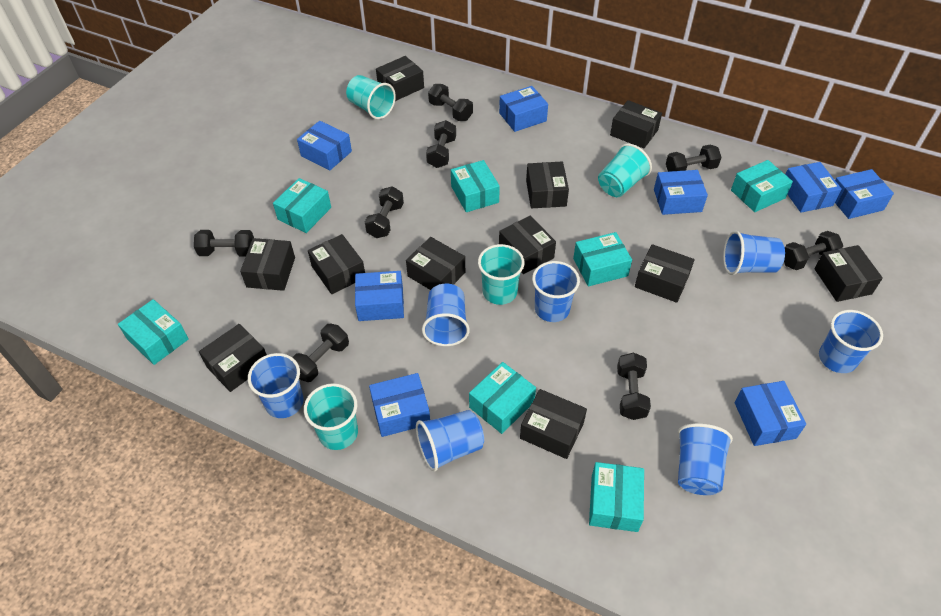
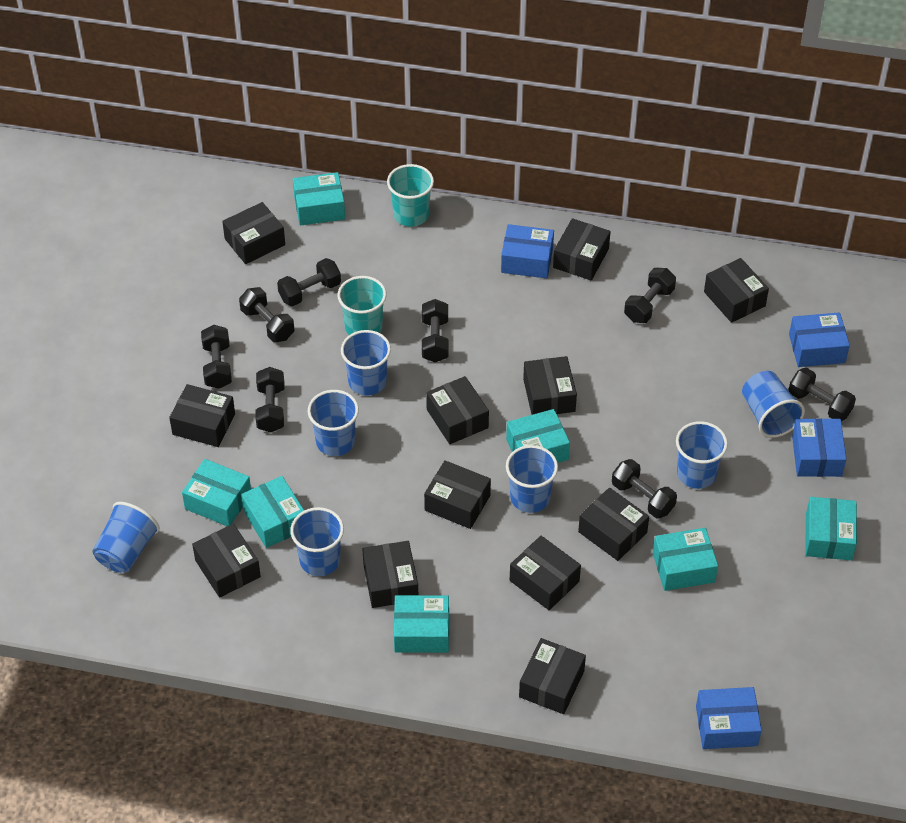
black box: [199,324,267,392] [240,238,295,291] [308,234,365,294] [376,56,424,101] [406,237,465,290] [499,216,556,274] [520,389,587,459] [526,162,569,208] [610,100,662,149] [635,244,695,303] [814,245,883,302] = 11 -> [169,384,235,447] [192,524,261,598] [222,202,285,264] [362,541,418,608] [424,460,491,529] [426,376,489,444] [510,536,581,610] [519,638,586,714] [523,356,577,415] [553,218,611,281] [578,488,649,561] [704,258,769,323] = 12
blue box: [297,121,352,170] [355,271,404,321] [369,373,430,437] [499,86,548,132] [654,170,708,215] [734,381,806,446] [785,162,842,213] [835,169,894,219] = 8 -> [501,224,554,278] [696,687,762,749] [789,312,850,367] [792,418,846,477] = 4
turquoise cup: [304,383,358,450] [346,75,396,119] [478,244,525,305] [598,144,652,197] = 4 -> [337,276,387,335] [387,164,434,227] = 2

